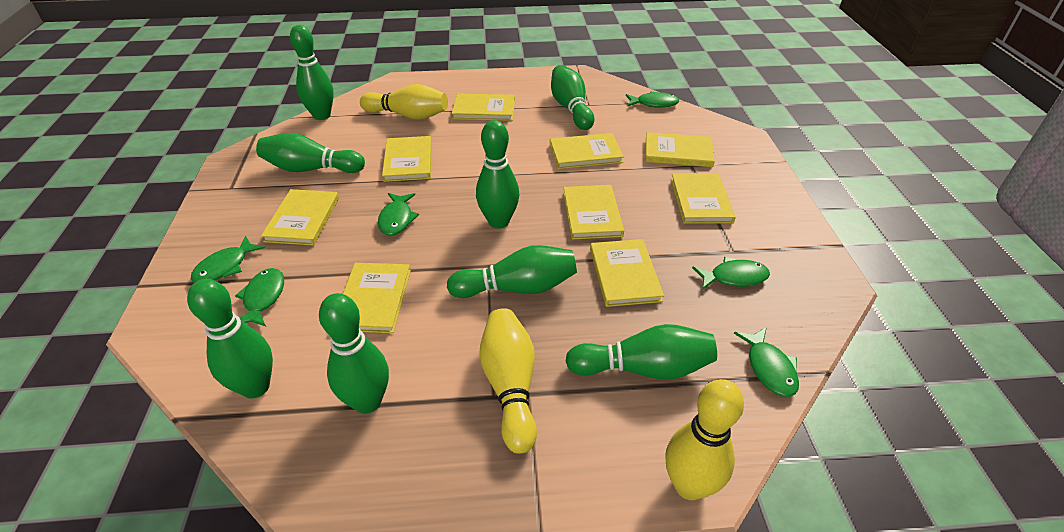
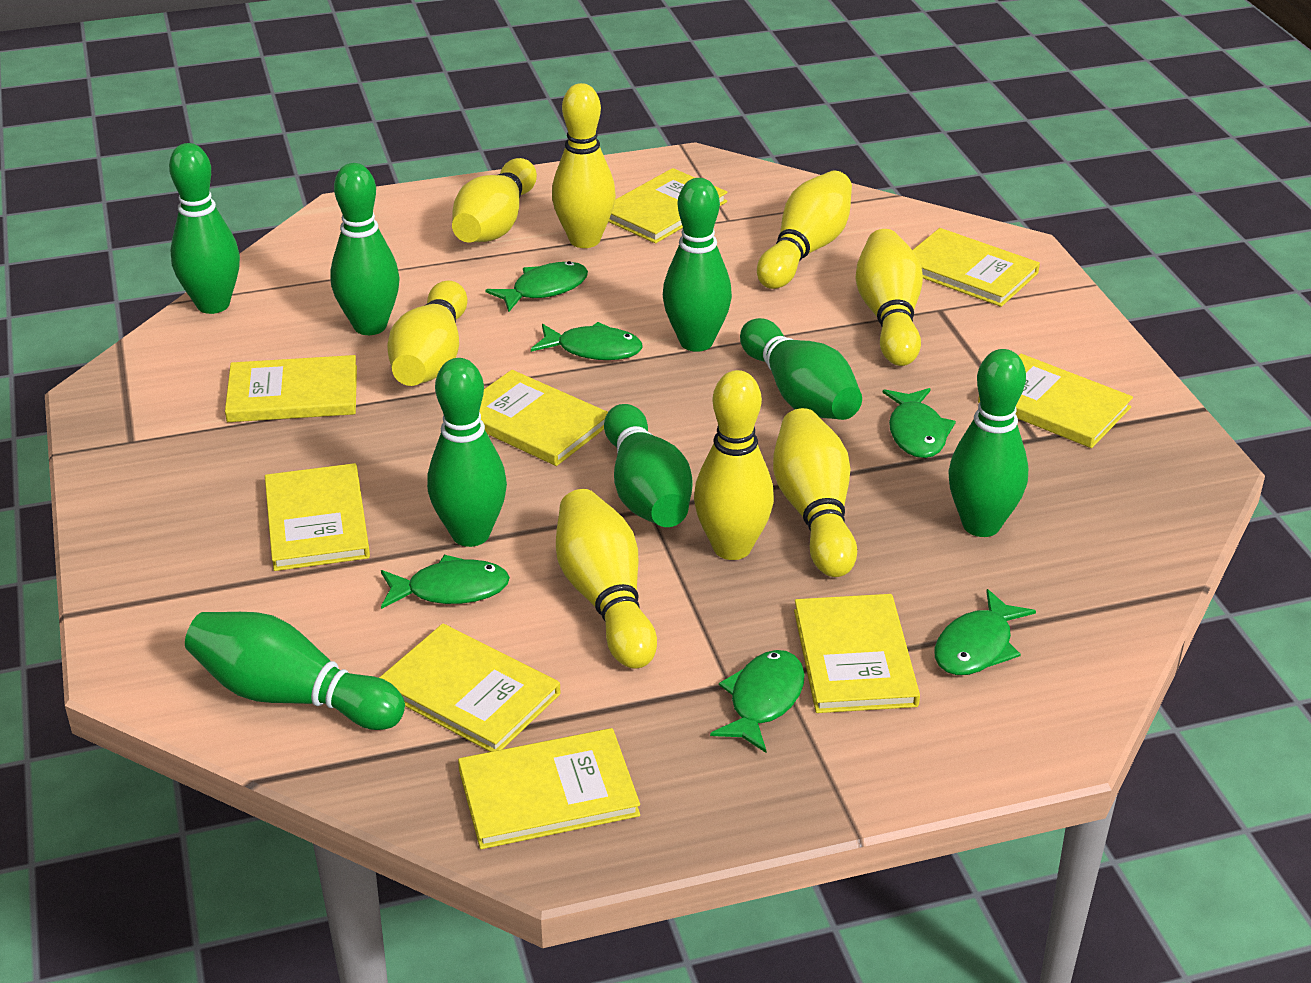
yellow bowling pin: [360,84,448,120] [479,308,537,454] [665,379,744,500] = 3 -> [387,280,468,386] [452,158,537,243] [552,83,616,248] [556,489,657,669] [694,370,774,560] [757,171,852,289] [773,408,857,577] [855,229,923,366] = 8

